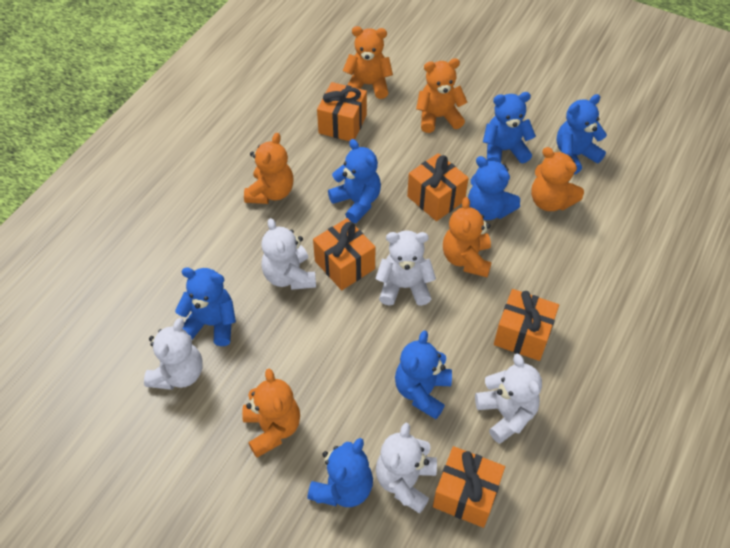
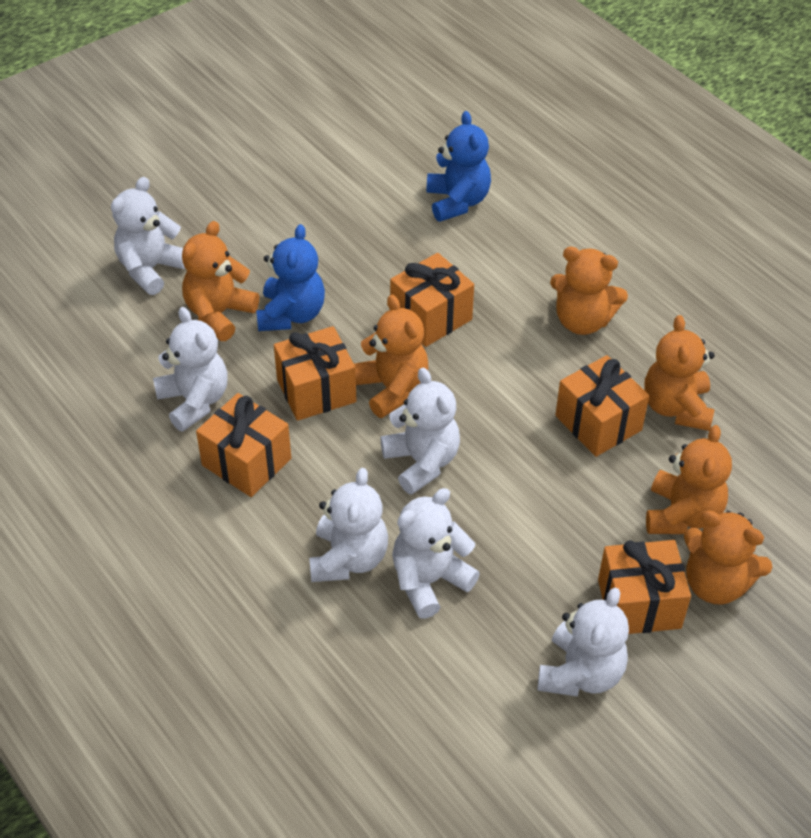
blue teddy bear: [175,268,236,346] [307,438,373,507] [328,139,381,223] [395,331,452,419] [468,156,520,220] [483,92,536,163] [556,94,607,174] = 7 -> [257,224,325,331] [427,111,491,222] = 2
white teddy bear: [144,318,203,390] [261,218,316,290] [375,230,436,306] [376,423,437,514] [475,354,542,444] = 5 -> [111,177,186,295] [153,307,228,432] [309,468,388,582] [381,368,460,494] [392,488,480,619] [537,588,629,697] = 6

